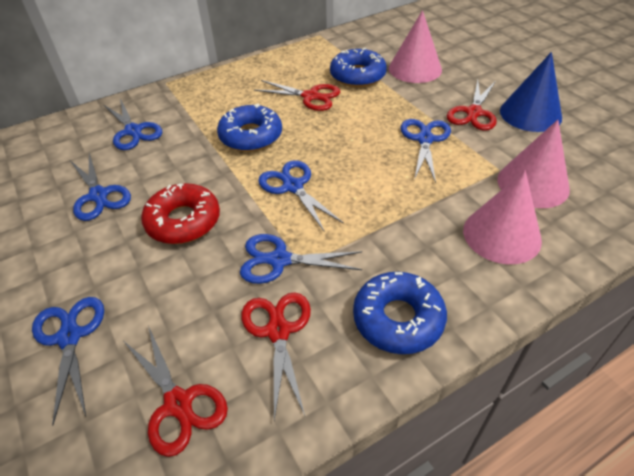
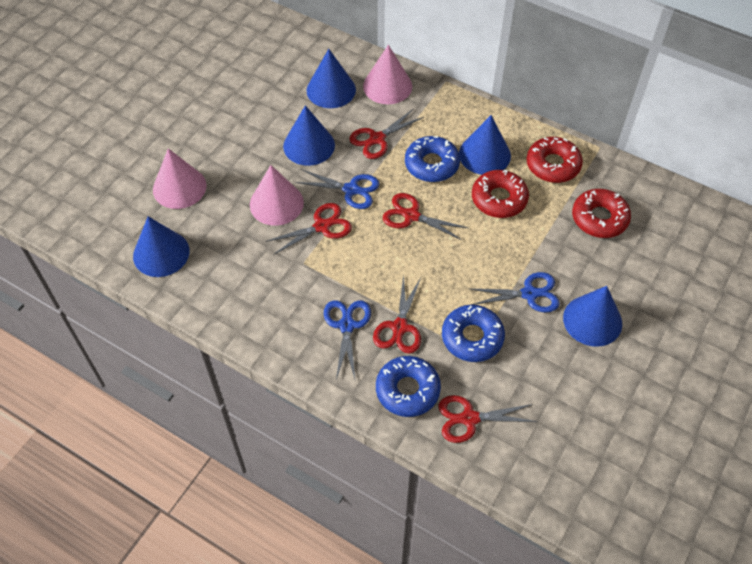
blue cone: [500,52,562,132] = 1 -> [133,216,189,277] [283,105,335,166] [306,49,356,108] [459,115,511,175] [563,286,622,347] = 5
blue scissors: [32,297,104,426] [71,153,131,221] [104,99,162,150] [240,234,362,284] [258,160,344,232] [400,119,451,183] = 6 -> [295,169,379,209] [324,300,371,380] [470,272,560,313] = 3
red donut: [141,183,220,244] = 1 -> [472,170,529,218] [526,137,583,183] [572,189,631,238] = 3
red scissors: [124,326,228,457] [241,292,311,420] [254,80,340,111] [447,80,497,131] = 4 -> [266,203,352,255] [349,109,424,159] [373,274,421,354] [383,193,468,240] [438,395,538,443] = 5

